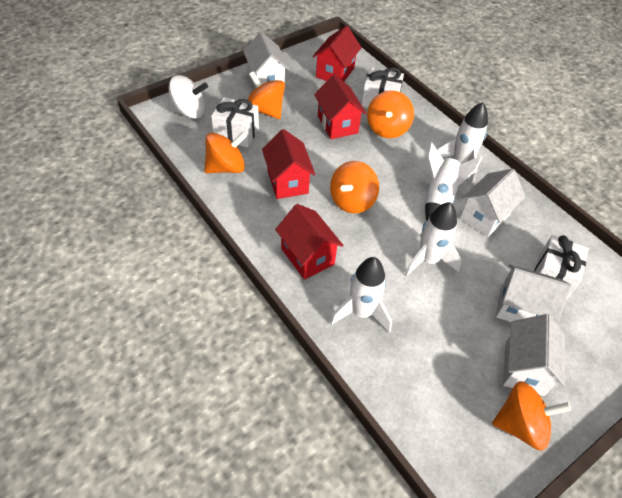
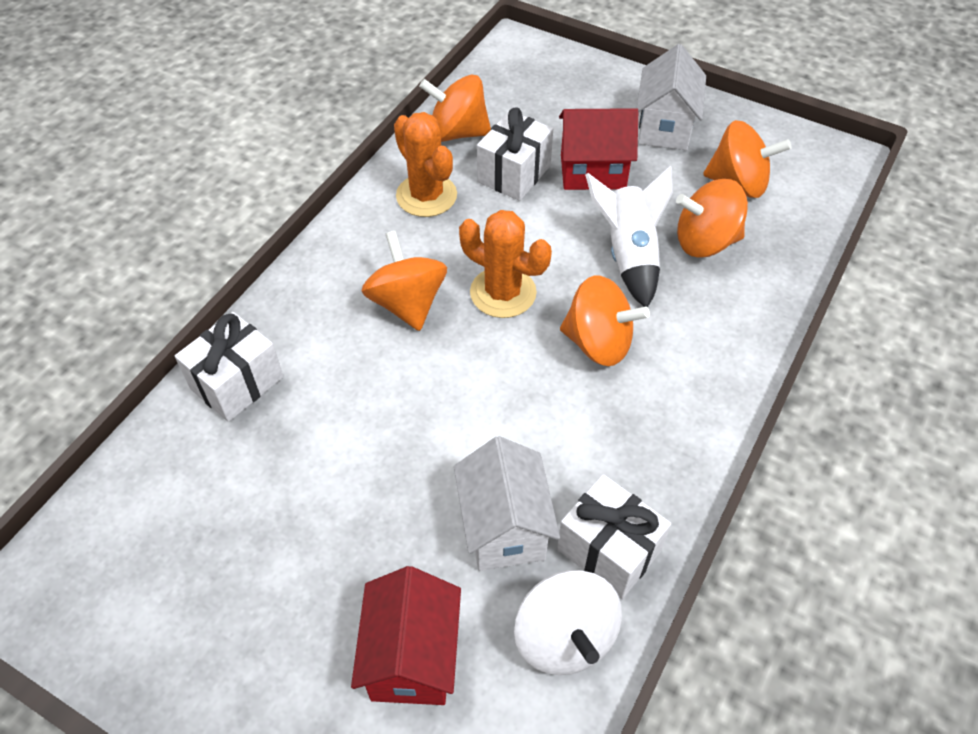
orange cactus: none = 0 -> [394,112,457,217] [459,210,552,318] = 2
red house: [262,129,315,199] [275,204,343,280] [313,26,362,81] [314,74,367,139] = 4 -> [351,566,461,705] [559,108,638,190] = 2
white house: [243,32,290,89] [460,169,526,237] [496,264,571,322] [503,314,565,396] = 4 -> [454,436,560,571] [637,44,706,150] = 2
white rocket: [330,257,392,332] [405,202,462,276] [425,142,482,221] [437,102,488,183] = 4 -> [585,165,673,307] = 1

